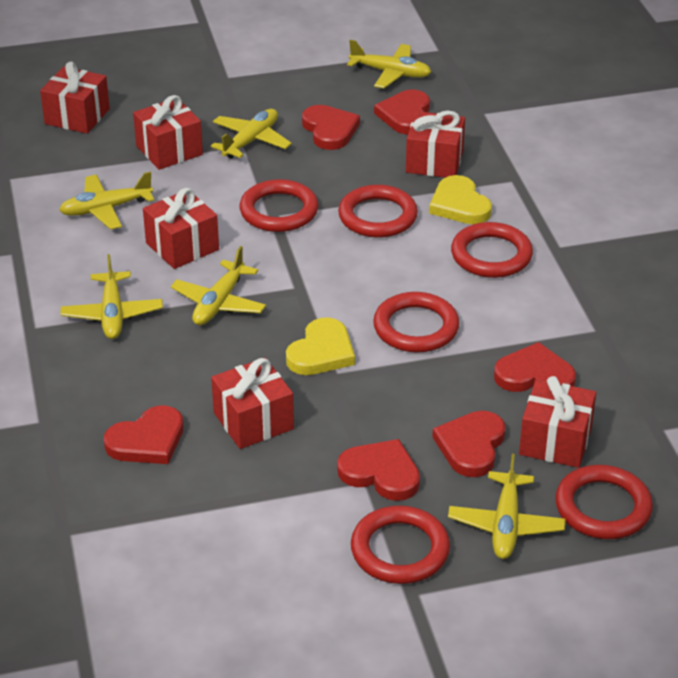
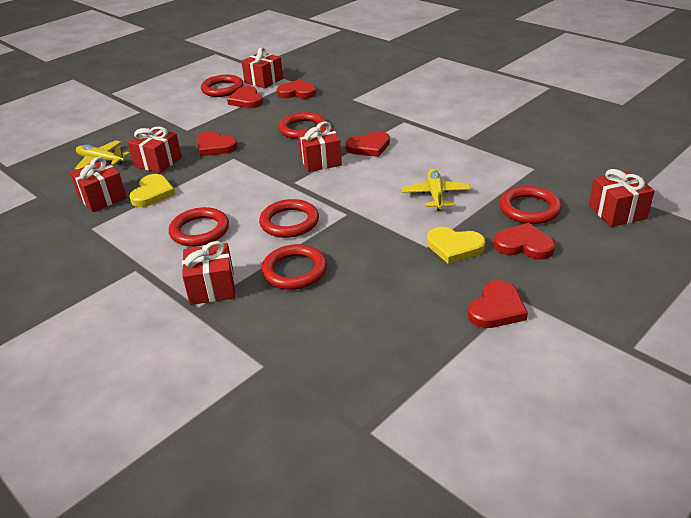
yellow plane: [59,171,154,230] [61,254,163,339] [171,246,266,325] [211,109,292,159] [347,40,431,89] [448,454,565,559] = 6 -> [75,140,130,170] [401,169,471,211] = 2

